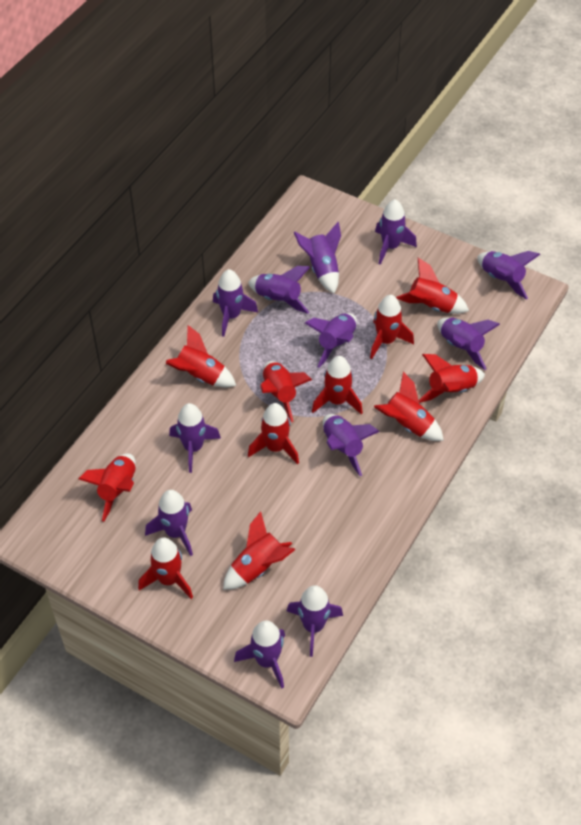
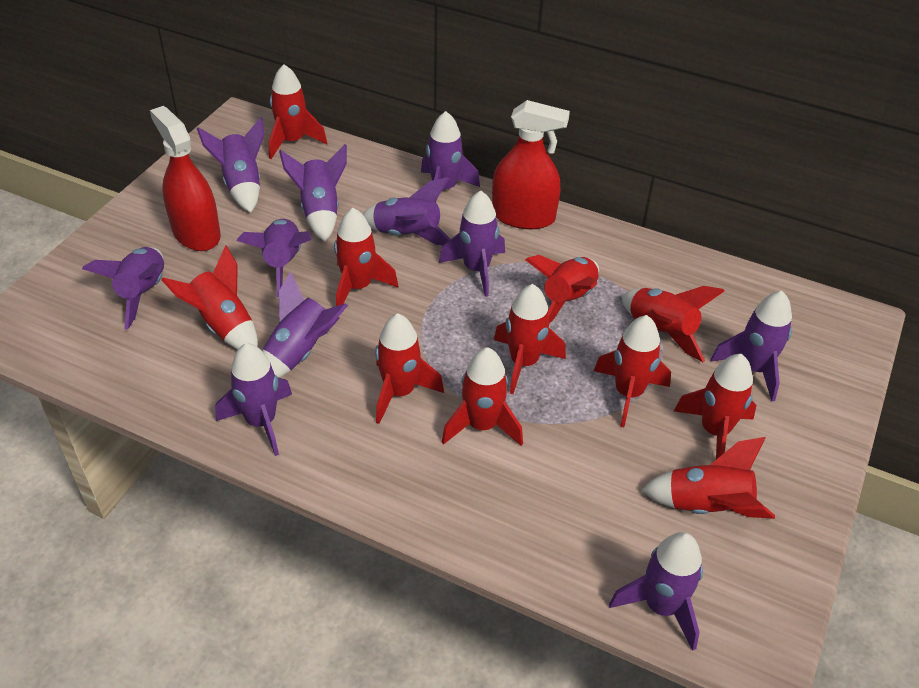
purple rocket: [145,490,193,556] [169,403,221,473] [213,269,258,337] [234,620,285,689] [248,266,310,314] [287,585,343,657] [294,222,341,294] [305,313,357,368] [323,414,380,476] [375,199,417,265] [437,317,500,370] [477,251,540,299] = 12 -> [82,247,164,329] [197,117,265,213] [215,343,292,456] [237,219,311,297] [262,271,348,378] [279,144,347,242] [363,177,450,245] [421,111,480,202] [439,190,505,297] [609,532,703,651] [710,291,792,401] = 11
red spray bottle: none = 0 -> [150,106,221,251] [492,100,570,229] = 2

